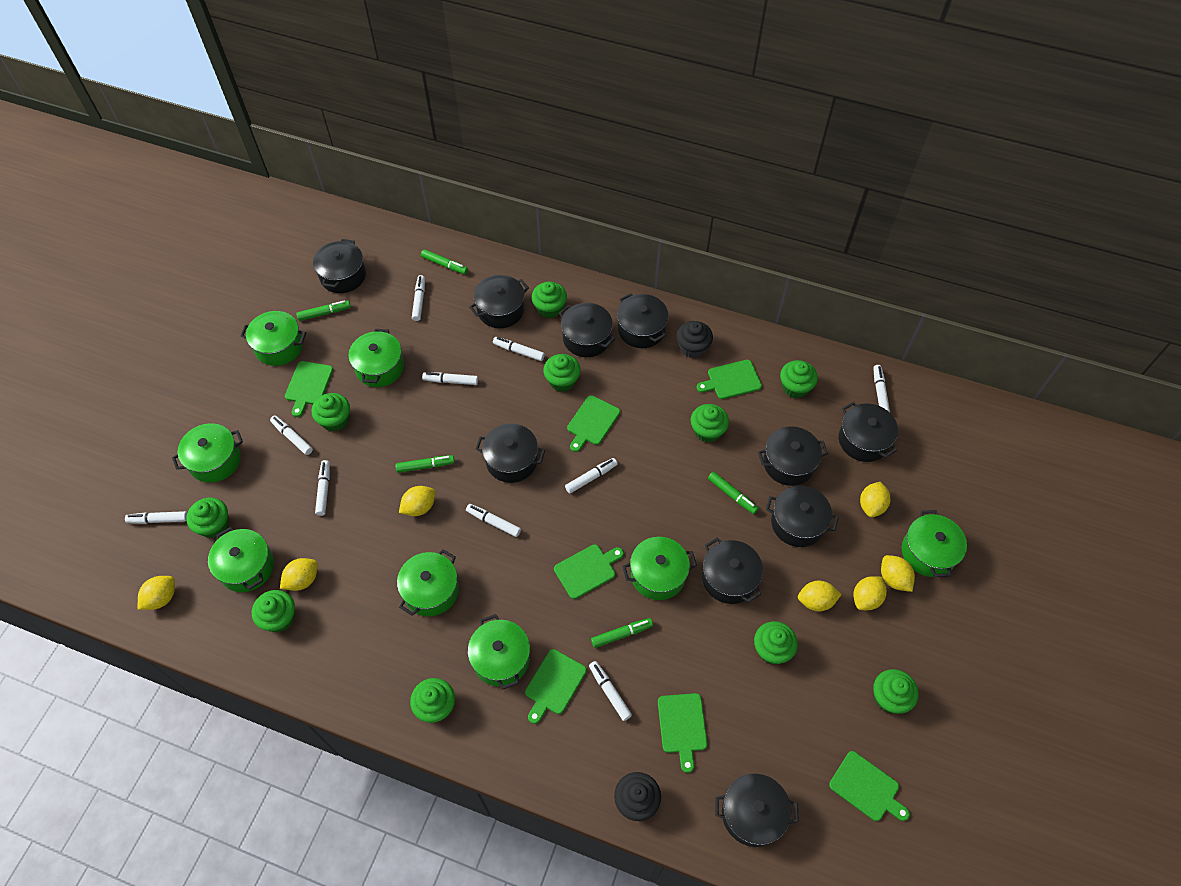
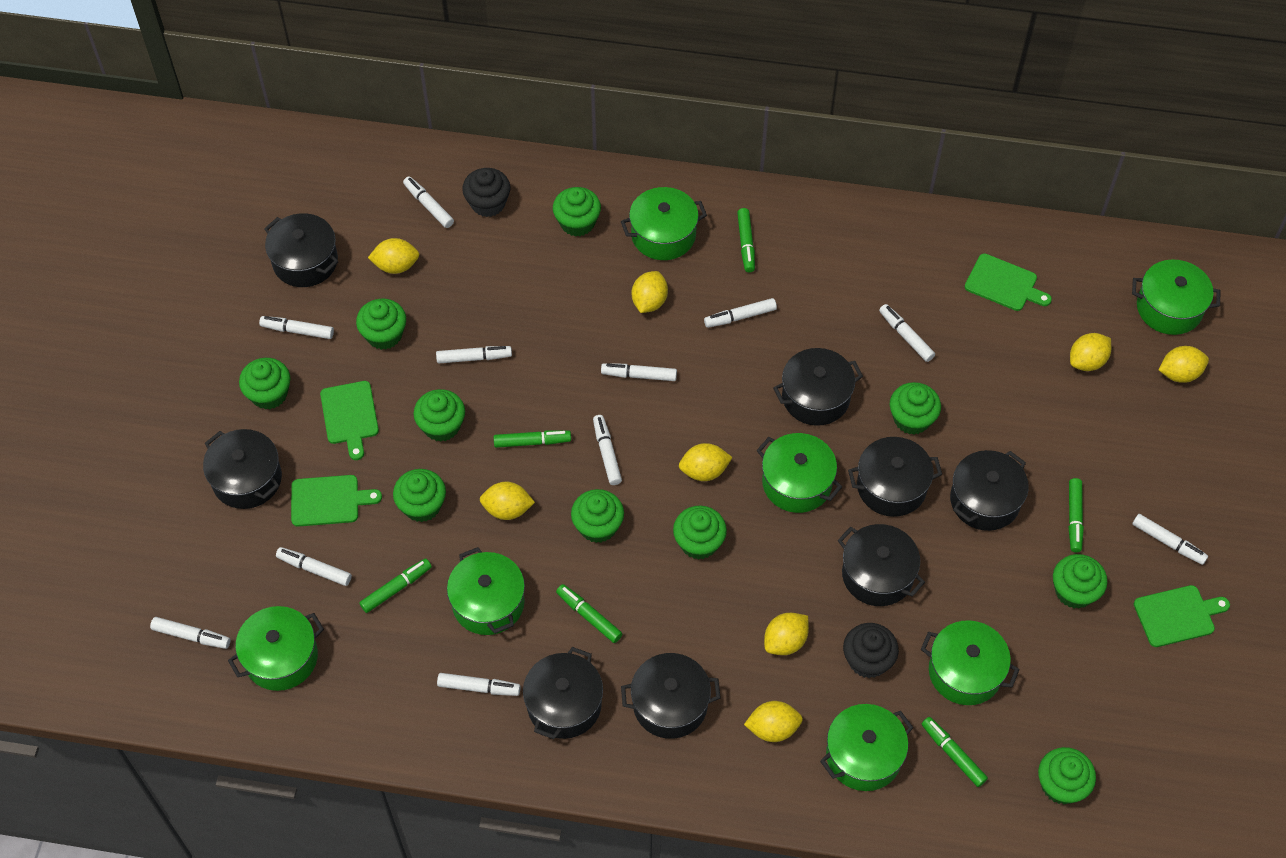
black pot: [313,239,366,293] [469,275,529,328] [476,424,545,483] [559,303,615,357] [617,293,669,348] [702,537,763,604] [715,774,799,847] [758,426,828,486] [766,486,839,547] [839,402,898,462] = 10 -> [203,429,282,509] [264,213,338,287] [523,647,603,739] [621,653,721,739] [773,348,863,426] [838,524,925,606] [848,437,942,517] [950,450,1029,531] = 8
green cutting board: [285,361,333,417] [525,649,586,724] [554,544,624,599] [567,395,620,452] [658,693,707,773] [696,360,762,399] [829,751,910,821] = 7 -> [291,475,382,527] [320,381,379,460] [965,254,1052,311] [1134,585,1230,647] = 4
green marker: [296,300,351,321] [395,455,455,473] [421,249,468,274] [591,618,653,648] [708,472,758,514] = 5 -> [359,558,432,613] [494,430,571,448] [556,584,622,643] [737,208,755,272] [922,717,988,787] [1068,478,1084,552] = 6
green pot: [172,423,243,483] [208,527,274,592] [241,311,306,366] [348,329,404,387] [397,549,459,616] [468,614,530,689] [622,537,697,600] [902,510,967,577] = 8 -> [228,606,324,691] [447,547,525,635] [621,187,707,260] [756,433,842,513] [820,704,914,791] [921,620,1020,705] [1132,260,1221,335] = 7
white marker: [125,511,187,524] [270,415,313,455] [315,460,330,516] [412,275,425,321] [422,372,478,385] [466,504,521,537] [493,337,545,361] [565,458,618,494] [589,661,632,721] [873,365,890,413] = 10 -> [150,617,230,649] [259,316,334,339] [276,547,352,586] [403,176,454,228] [436,346,512,364] [437,673,521,696] [593,415,622,485] [601,363,677,381] [704,298,777,328] [879,304,935,362] [1132,514,1208,565] = 11
yellow lemon: [138,576,175,610] [280,558,318,591] [399,486,435,516] [798,581,842,611] [853,576,887,610] [860,482,890,517] [881,555,915,592] = 7 -> [368,238,420,274] [480,482,535,520] [632,271,668,313] [679,443,733,481] [744,701,803,742] [764,613,809,655] [1070,333,1111,371] [1159,346,1209,383] = 8

